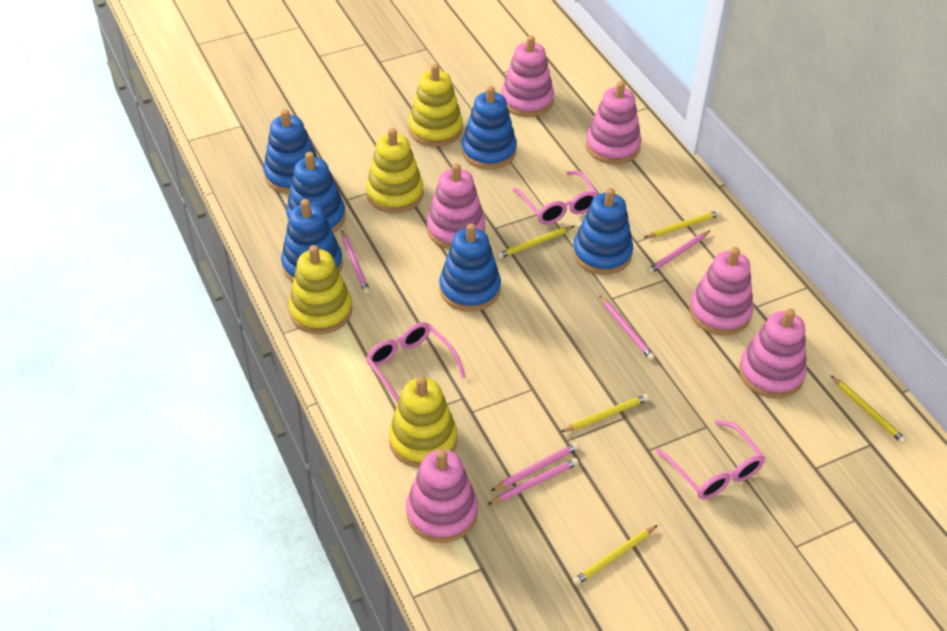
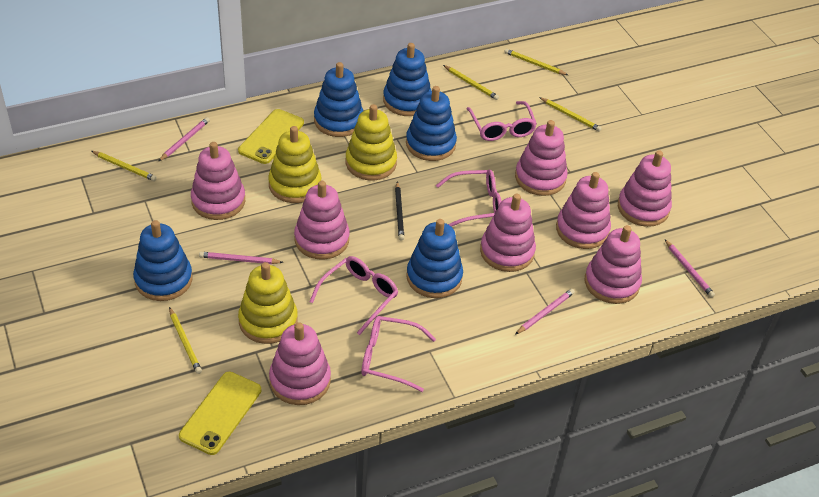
black pencil: none = 0 -> [395,182,404,241] = 1
blue stacking toy: [263,109,318,194] [281,199,343,282] [286,152,346,233] [439,223,501,312] [461,86,517,169] [573,188,633,275] = 6 -> [133,220,193,301] [314,62,363,137] [383,43,431,116] [406,86,457,161] [406,219,463,298] = 5
pink glasses: [366,322,466,402] [513,171,598,224] [656,420,765,499] = 3 -> [309,256,398,335] [362,316,436,392] [436,170,502,227] [466,101,537,141] = 4
pink pencil: [341,231,370,294] [487,458,579,505] [491,443,579,491] [599,295,655,360] [647,230,711,274] = 5 -> [158,117,210,162] [199,252,283,264] [516,289,575,334] [665,239,715,298] = 4
pink stacking toy: [406,449,478,543] [427,163,485,249] [501,35,554,117] [586,81,641,164] [689,247,754,336] [739,308,807,398] = 6 -> [191,142,245,220] [269,322,331,405] [294,181,349,260] [480,194,536,272] [515,120,568,196] [556,172,611,249] [585,225,642,304] [618,150,672,227] = 8
yellow phone: none = 0 -> [179,372,261,455] [238,109,304,164] = 2
yellow stacking toy: [289,245,352,334] [366,128,424,213] [389,376,457,468] [409,64,463,147] = 4 -> [238,262,298,344] [268,126,321,203] [346,104,397,180] = 3

